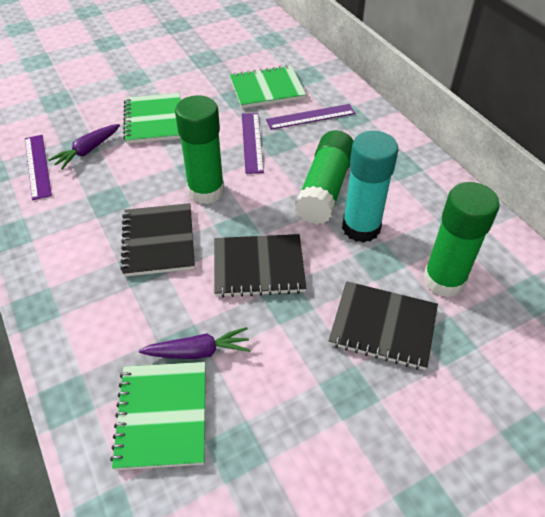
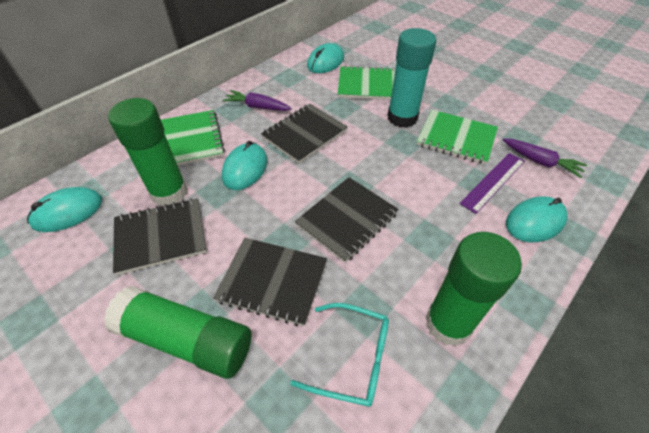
black notebook: [120,203,195,277] [214,234,306,298] [329,281,438,370] = 3 -> [113,198,207,275] [213,238,327,326] [261,104,348,163] [295,177,399,263] = 4
purple ruler: [25,135,52,200] [242,113,264,174] [266,104,356,130] = 3 -> [459,153,525,214] = 1
turquoise glasses: none = 0 -> [290,303,389,407] = 1
turquoise mouse: none = 0 -> [27,187,102,232] [222,141,267,190] [307,43,344,73] [506,196,568,242] = 4

